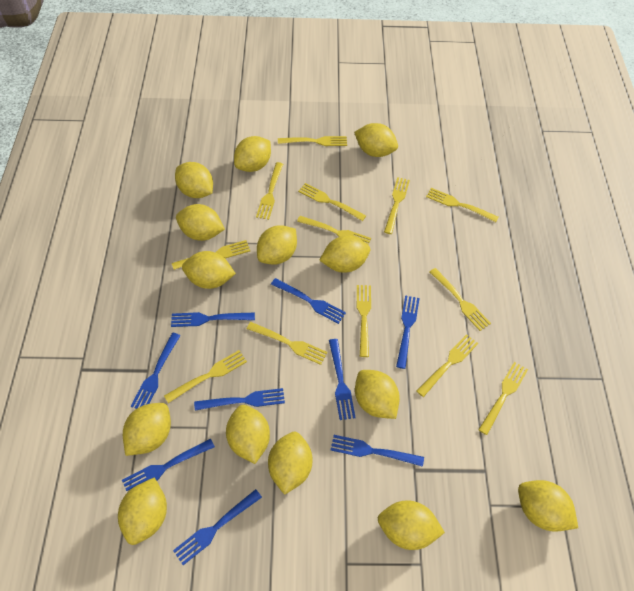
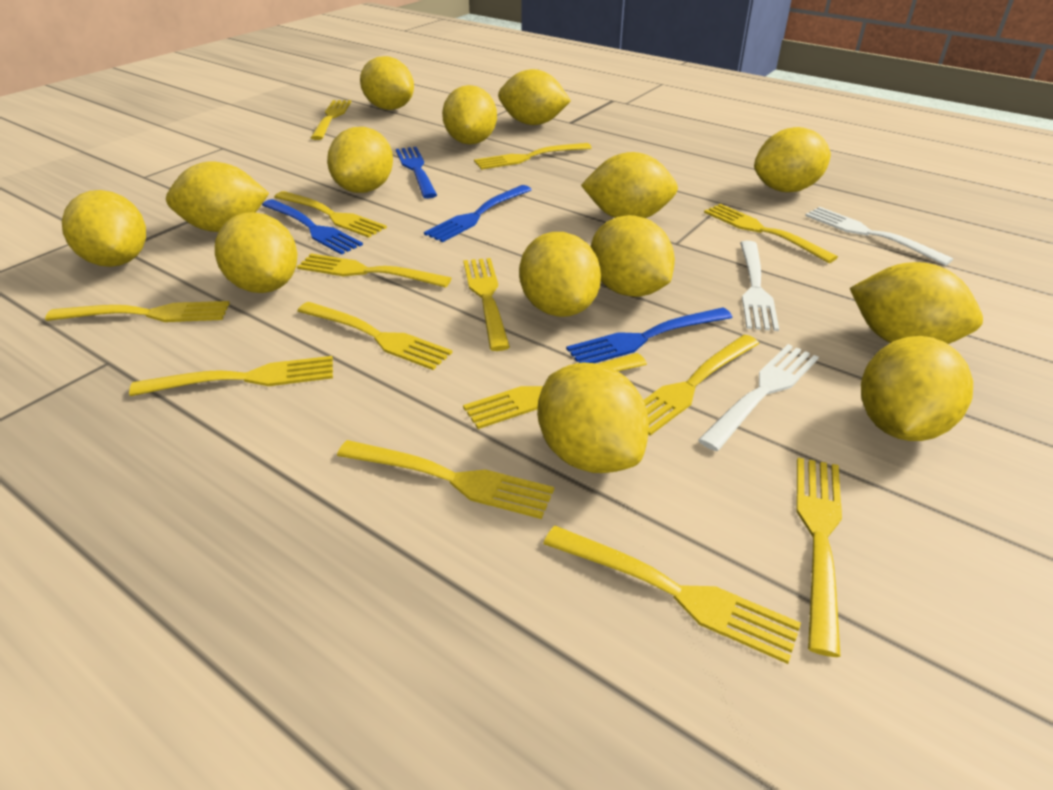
blue fork: [122,439,215,491] [131,333,181,409] [171,312,255,327] [173,489,262,565] [194,388,285,411] [271,278,346,324] [329,339,356,420] [331,435,424,467] [396,295,420,369] = 9 -> [262,199,363,255] [396,147,437,198] [424,185,532,242] [566,307,733,363] = 4
white fork: none = 0 -> [698,344,819,451] [740,241,779,331] [805,207,953,266] = 3
yellow fork: [164,350,247,403] [172,240,250,270] [247,322,327,365] [256,162,283,220] [278,136,347,146] [297,216,371,245] [298,183,366,221] [357,285,371,357] [384,177,410,234] [416,334,478,397] [426,188,498,222] [430,268,491,331] [478,362,528,435] = 13 -> [45,301,230,322] [129,356,333,396] [274,191,387,238] [297,253,451,288] [297,302,452,370] [311,100,351,140] [337,440,554,519] [463,258,510,351] [463,353,647,429] [474,143,592,170] [543,526,801,664] [643,335,759,436] [704,204,838,263] [797,458,842,657] = 14

